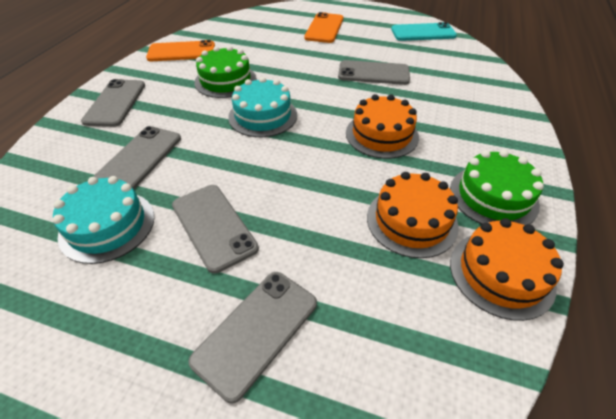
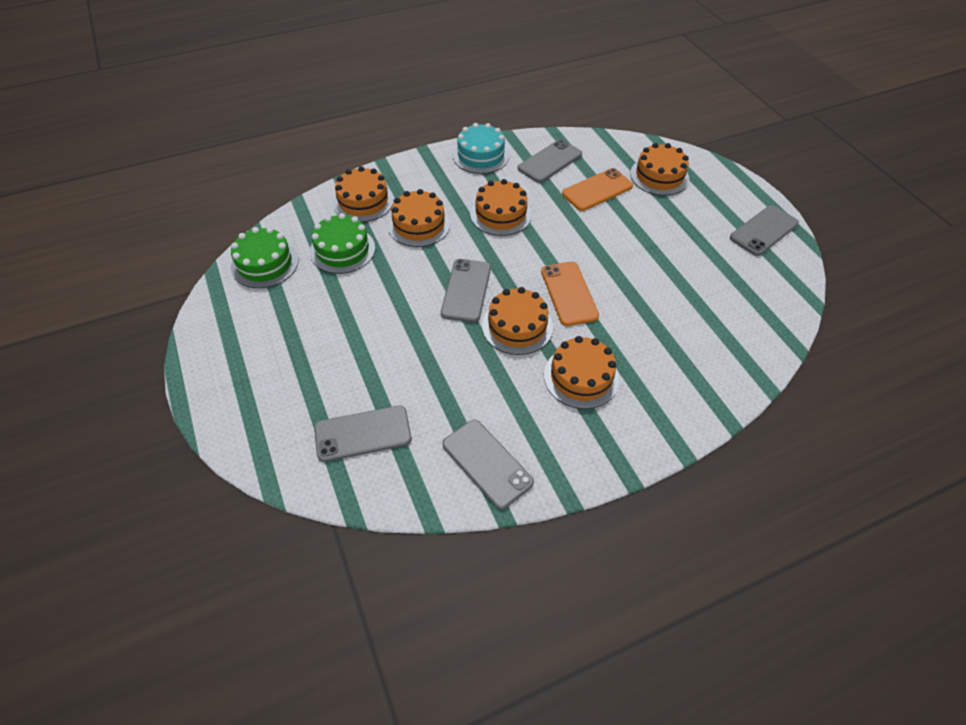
orange cake: [346,94,419,159] [367,172,459,258] [450,218,564,321] = 3 -> [333,166,394,222] [388,189,450,247] [470,179,532,236] [482,287,553,355] [544,336,619,409] [630,143,689,196] = 6
turquoise cake: [53,176,154,264] [228,77,297,137] = 2 -> [453,123,509,174] = 1
turquoise phone: [391,22,457,41] = 1 -> none = 0

